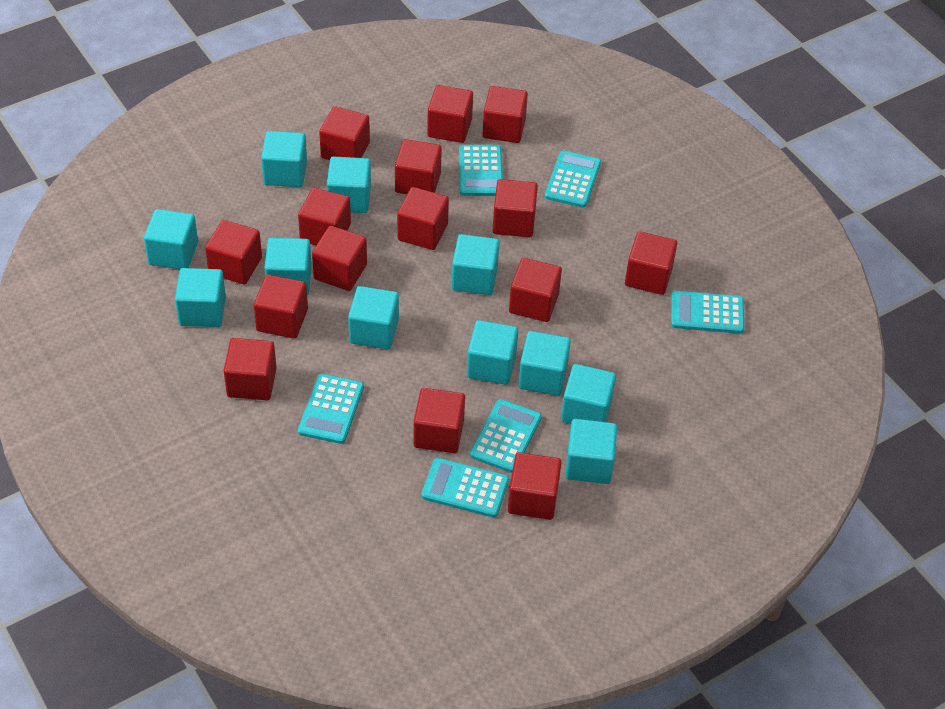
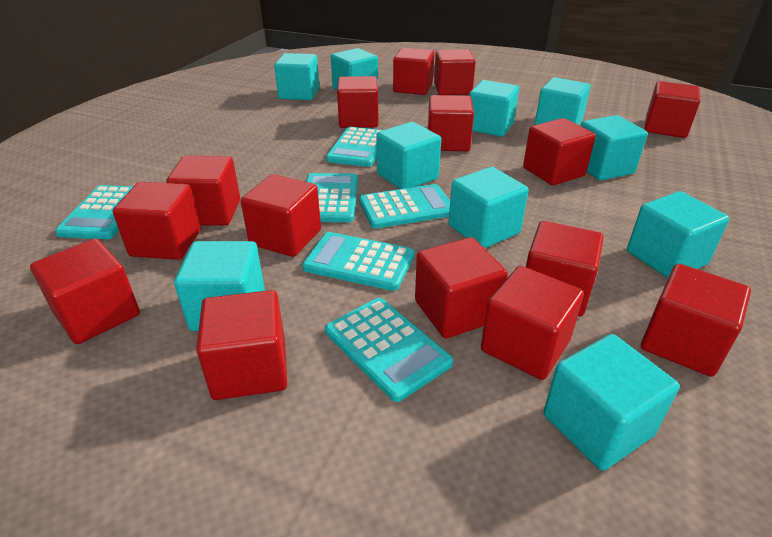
turquoise cube: [144,209,198,269] [175,268,226,327] [261,131,307,187] [265,238,312,295] [327,156,371,213] [348,286,399,349] [452,234,499,295] [467,320,518,385] [518,331,571,396] [561,364,616,424] [565,419,617,484] = 11 -> [174,241,265,331] [274,53,319,100] [331,48,378,90] [376,122,441,189] [448,167,529,248] [469,80,519,137] [535,77,591,125] [543,334,680,471] [581,115,648,181] [627,191,729,278] = 10

